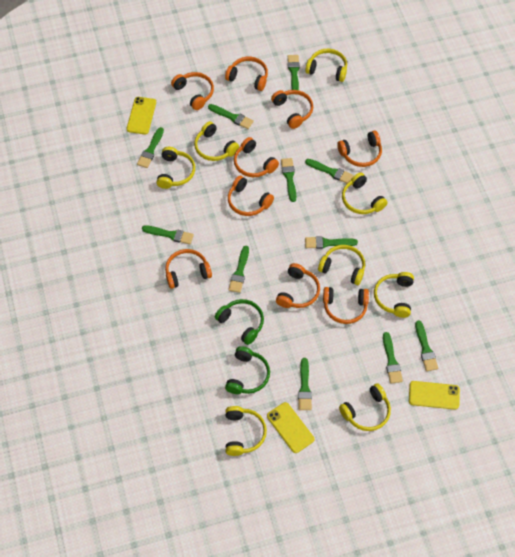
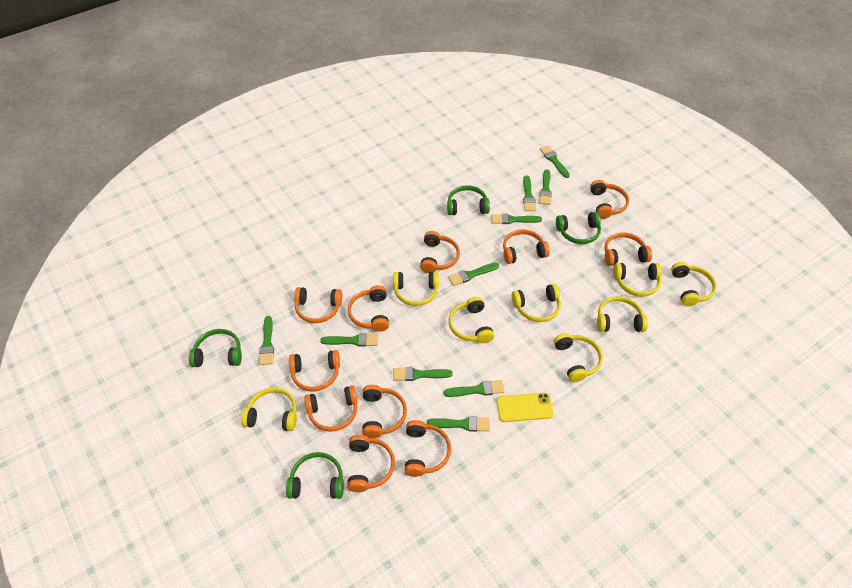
green brush: [137,127,164,168] [142,225,194,244] [208,104,254,129] [229,246,249,293] [281,158,296,202] [288,55,300,90] [298,358,312,410] [305,159,354,183] [305,236,358,249] [383,332,403,383] [415,320,438,371] = 11 -> [259,316,274,365] [320,333,378,347] [393,367,453,381] [427,416,490,432] [444,380,505,397] [448,263,499,286] [491,213,542,224] [523,175,536,211] [539,169,552,205] [540,145,570,178] = 10
green headphones: [215,299,264,345] [225,346,270,394] = 2 -> [189,329,242,367] [286,452,344,499] [447,185,490,215] [556,212,601,244] = 4
orange headphones: [165,249,212,289] [171,72,214,110] [225,57,268,91] [228,176,274,216] [234,137,279,177] [271,90,313,129] [276,263,320,308] [323,287,369,324] [337,131,382,167] = 9 -> [289,350,340,391] [294,287,342,323] [304,385,358,432] [347,435,395,492] [348,285,389,332] [362,385,407,438] [404,420,451,477] [420,231,460,273] [503,229,550,264] [590,180,629,219] [604,232,652,266] = 11
yellow phone: [127,97,156,134] [267,402,314,453] [409,381,460,410] = 3 -> [496,393,554,422] = 1

